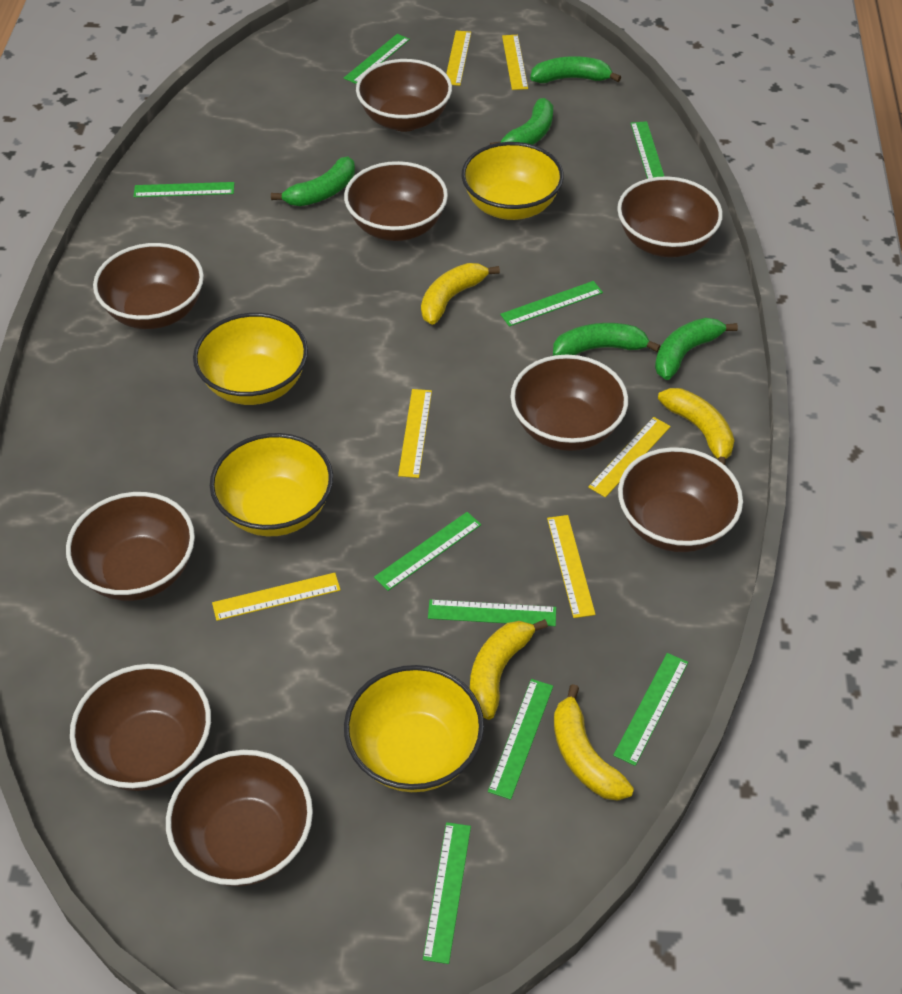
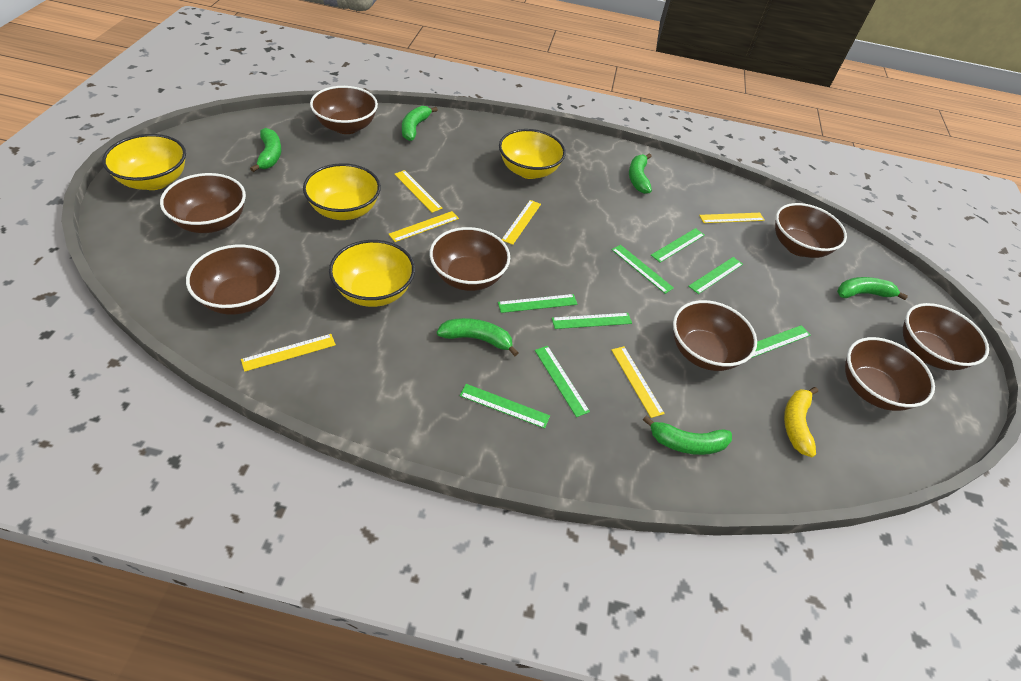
brown bowl: [66,492,195,601] [70,664,211,791] [93,243,204,329] [166,750,313,886] [344,161,448,241] [356,59,452,131] [510,355,628,451] [617,176,723,257] [618,447,743,552] = 9 -> [160,173,246,233] [186,244,280,315] [310,86,378,134] [430,227,510,291] [673,300,757,371] [775,203,847,258] [845,337,935,411] [903,303,989,370] = 8
green banana: [271,156,355,206] [490,98,553,145] [530,56,621,83] [553,323,660,356] [655,318,738,380] = 5 -> [250,128,281,172] [402,106,438,141] [437,318,518,356] [629,153,652,194] [643,415,732,455] [837,277,908,300] = 6
green ruler: [133,182,234,197] [344,34,410,84] [374,512,481,591] [423,822,471,964] [428,599,556,626] [488,679,553,800] [500,281,603,327] [613,653,688,766] [630,121,665,179] = 9 -> [460,384,550,429] [498,294,578,313] [535,346,590,417] [552,313,632,329] [612,245,674,294] [651,228,705,263] [688,257,743,294] [751,325,811,358] = 8
yellow banana: [421,263,500,325] [470,619,548,720] [554,684,634,801] [658,388,735,466] = 4 -> [784,387,818,457] = 1

